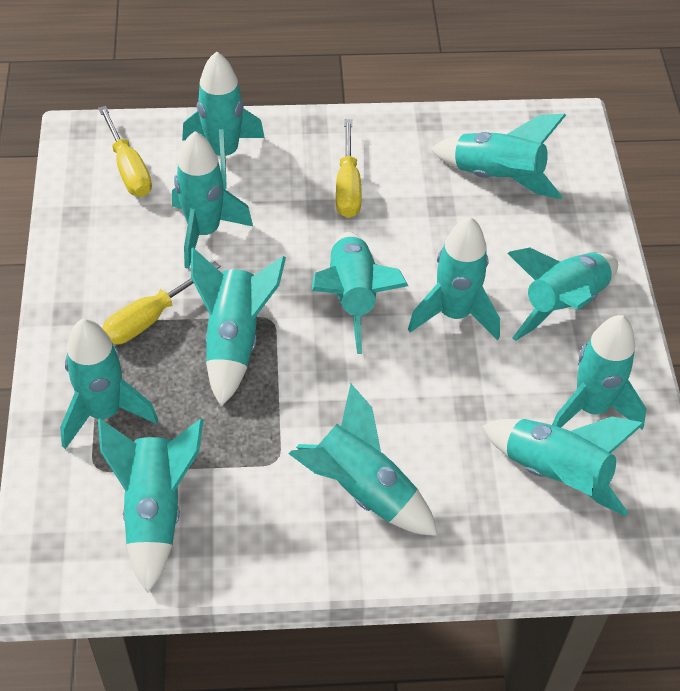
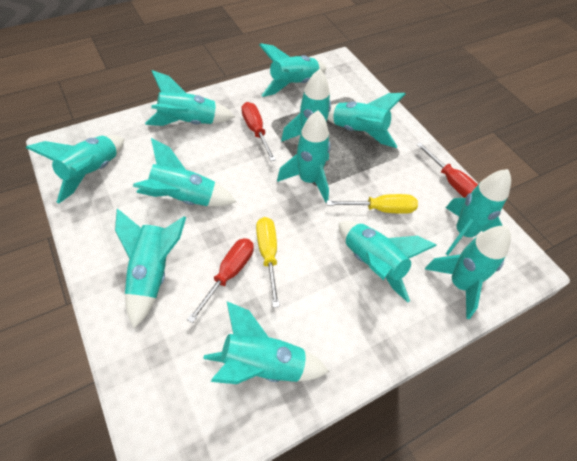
red screwdriver: none = 0 -> [187,238,254,323] [241,102,276,161] [416,143,478,198] = 3
yellow screwdriver: [98,106,152,197] [102,261,221,344] [336,119,362,218] = 3 -> [256,217,280,308] [327,194,418,214] = 2

